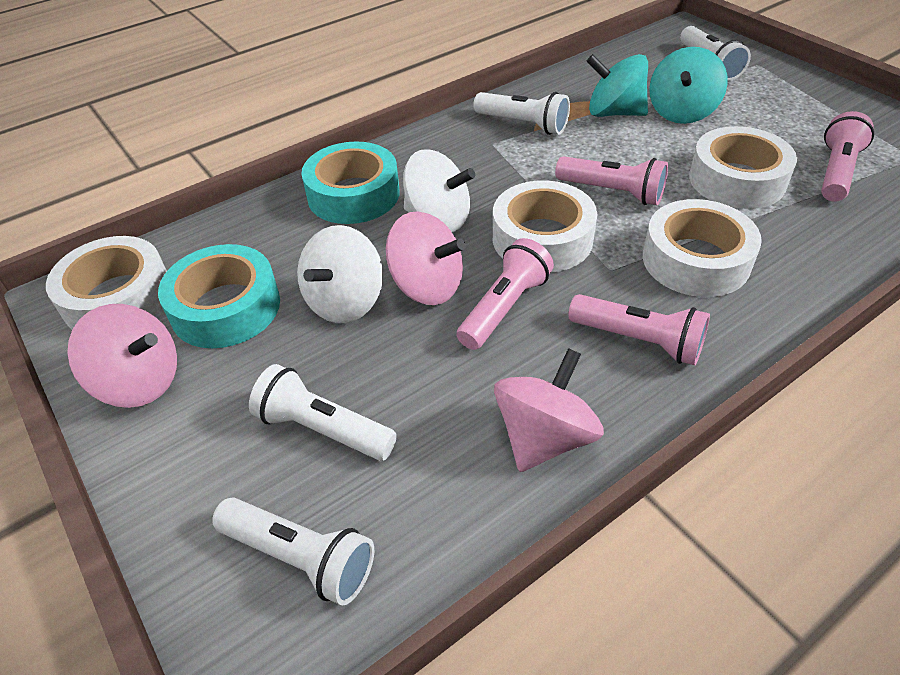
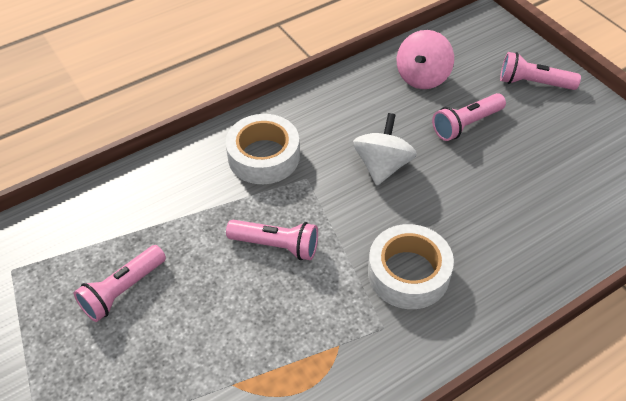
pink spinning top: [67,304,177,408] [386,211,466,305] [494,348,604,472] = 3 -> [397,30,454,89] = 1
turquoise spinning top: [587,54,648,117] [649,47,728,124] = 2 -> none = 0
turquoise tape: [158,244,280,348] [301,142,400,224] = 2 -> none = 0
white flashlight: [212,498,374,605] [249,364,397,461] [473,92,570,135] [680,26,751,81] = 4 -> none = 0
white spinning top: [297,225,383,323] [403,149,475,232] = 2 -> [353,113,417,186] = 1
white tape: [46,236,167,329] [493,180,597,273] [643,199,762,297] [689,126,797,209] = 4 -> [225,114,300,184] [368,224,454,309] = 2

